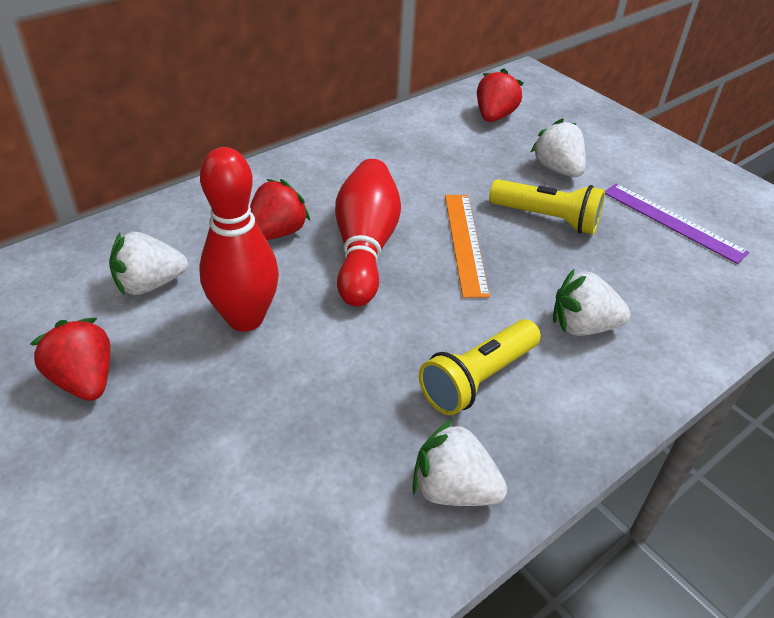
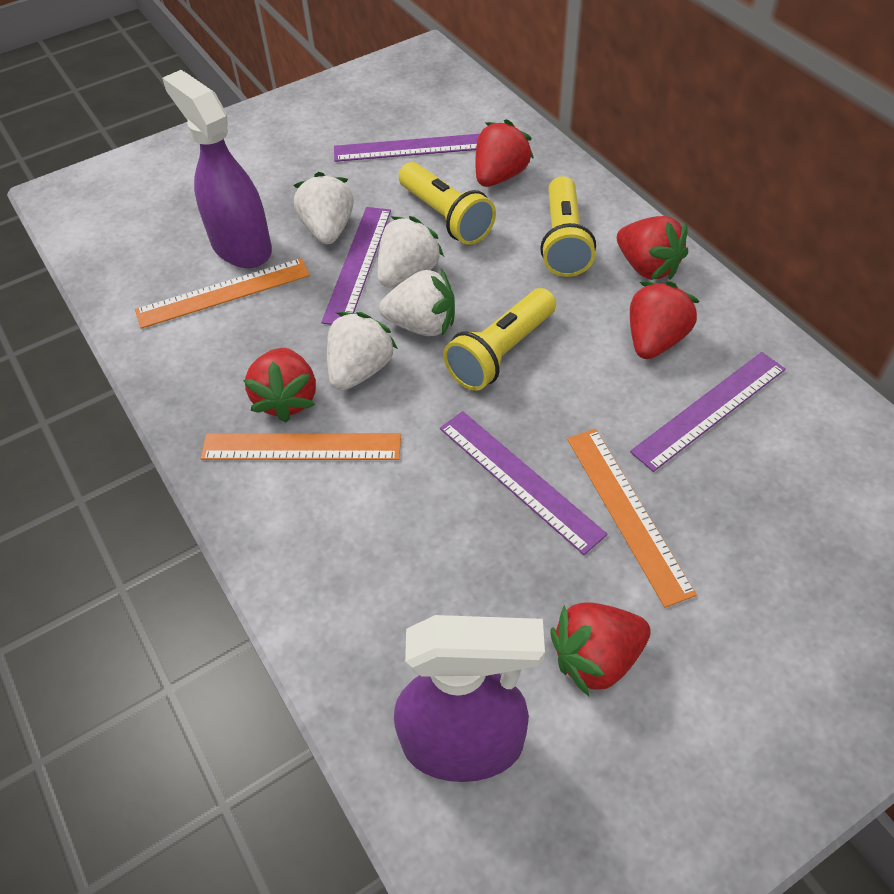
orange ruler: [445,195,490,298] = 1 -> [135,258,310,329] [200,433,401,460] [567,429,697,608] = 3
purple ruler: [605,183,750,264] = 1 -> [321,207,391,325] [334,134,480,162] [440,411,608,555] [630,352,786,472] = 4
purple spray bottle: none = 0 -> [162,70,272,268] [394,615,545,782] = 2
red bowling pin: [200,147,279,332] [335,159,401,307] = 2 -> none = 0
red strawberry: [30,318,110,401] [250,179,310,240] [477,68,523,122] = 3 -> [243,348,316,423] [476,119,534,187] [550,602,651,696] [617,216,688,280] [630,281,700,359] = 5
yellow flashlight: [419,319,541,415] [489,179,605,234] = 2 -> [399,162,496,245] [443,288,556,391] [540,176,596,277] = 3

